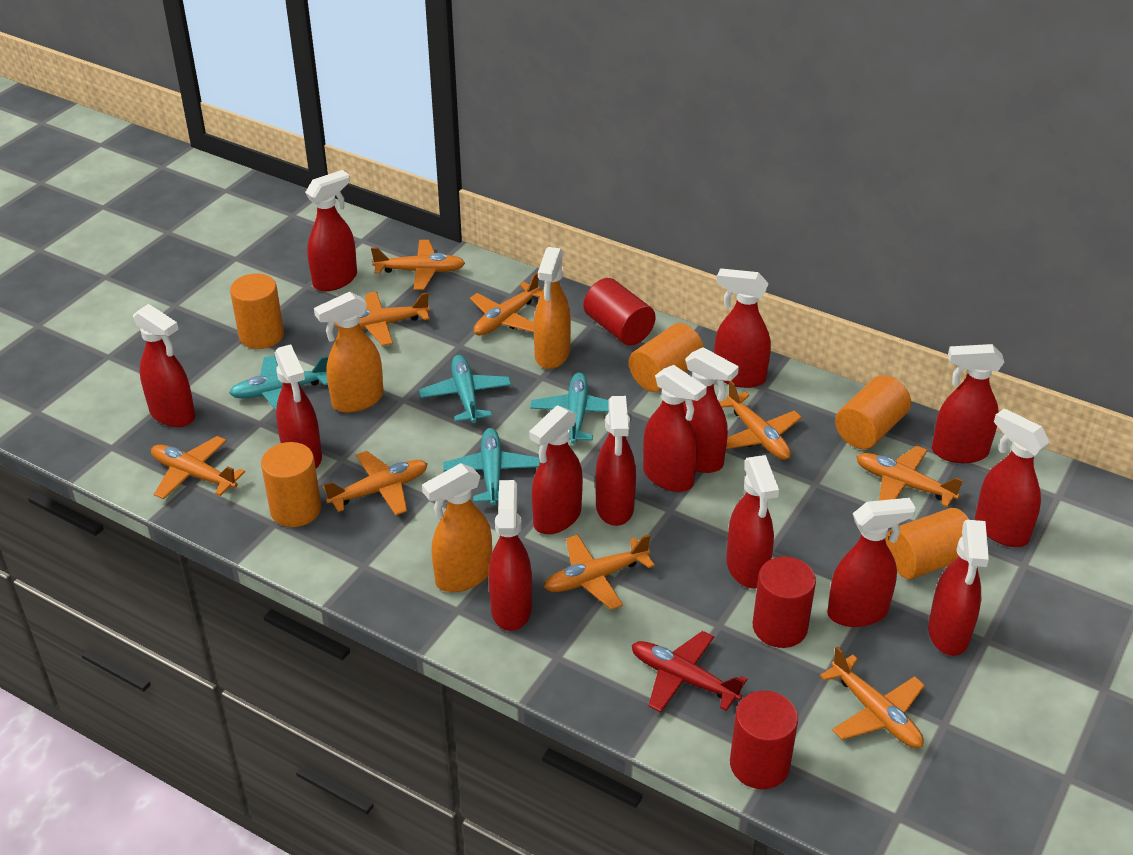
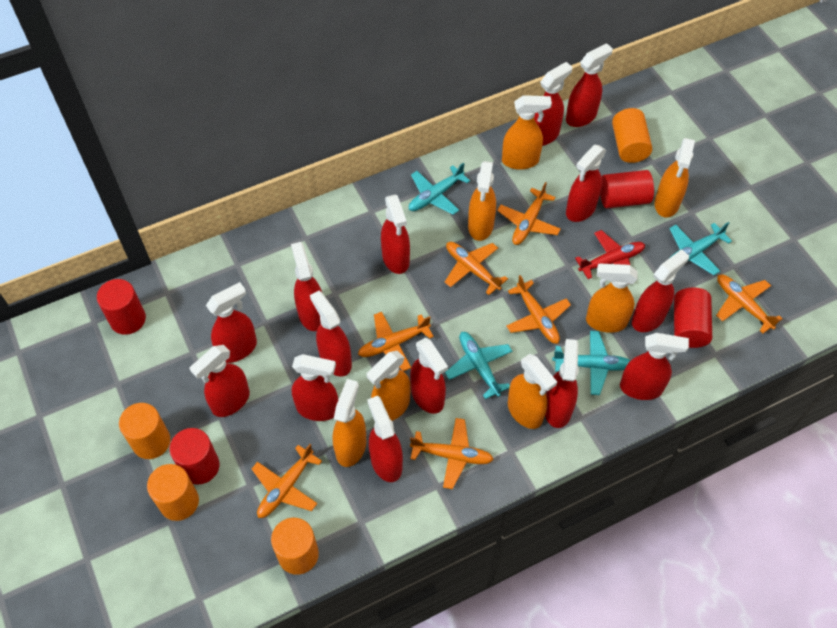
orange cylinder: [230,273,284,349] [261,442,321,527] [629,323,704,392] [835,375,911,449] [886,508,969,579] = 5 -> [119,403,170,459] [147,464,199,521] [271,518,319,575] [612,108,652,163] = 4
orange plane: [151,436,245,499] [323,451,428,515] [335,292,430,346] [371,240,465,290] [470,272,542,335] [544,534,655,610] [719,381,802,460] [820,646,925,748] [856,446,963,507] = 9 -> [252,444,322,518] [358,312,434,371] [410,418,494,489] [445,242,508,295] [497,182,561,245] [506,275,571,344] [716,274,783,334] = 7
orange spray bottle: [314,292,384,413] [422,463,492,592] [534,247,571,369] = 3 -> [333,379,366,467] [367,351,410,421] [468,161,496,241] [502,95,552,170] [508,354,557,429] [586,264,638,333] [655,138,695,218] = 7
red cylinder: [583,278,656,345] [730,691,798,789] [753,557,816,648] = 3 -> [97,279,146,335] [170,428,219,485] [600,170,654,209] [674,288,712,348] = 4

